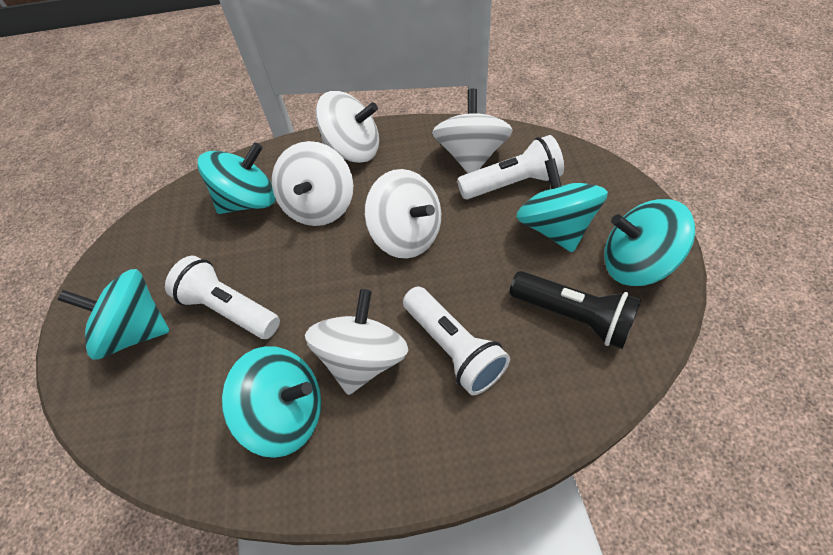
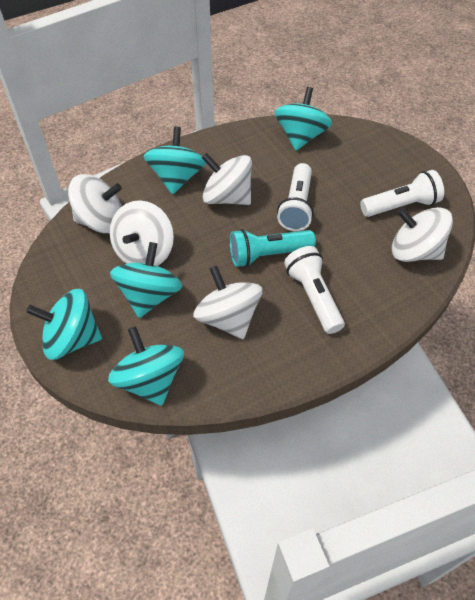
black flashlight: [510,271,641,349] = 1 -> none = 0
turquoise flashlight: none = 0 -> [230,229,316,267] = 1

